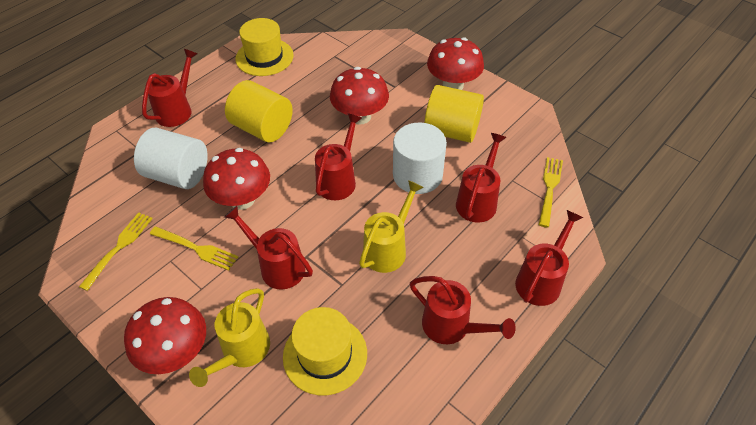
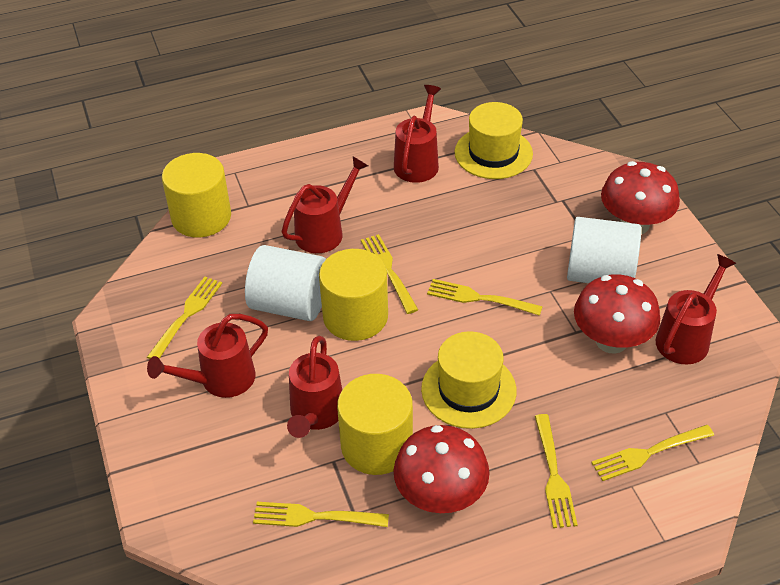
red mushroom: [124,297,206,374] [203,148,270,210] [330,67,389,125] [427,37,484,90] = 4 -> [393,425,489,513] [574,274,660,354] [601,161,680,234] = 3
red watering can: [142,49,197,127] [224,206,313,289] [315,113,362,200] [410,276,516,344] [456,133,507,223] [515,210,583,306] = 6 -> [147,314,268,398] [282,156,368,253] [287,336,342,438] [394,85,441,183] [656,254,737,365] = 5
yellow cylinder: [225,80,293,142] [424,85,484,143] = 2 -> [162,153,231,237] [319,249,388,341] [337,374,413,475] = 3
yellow fork: [79,212,153,291] [150,226,238,271] [539,157,563,228] = 3 -> [147,277,222,359] [253,502,389,527] [361,234,419,314] [427,279,543,316] [535,414,578,528] [591,425,714,481] = 6
yellow watering can: [189,288,270,387] [359,180,424,273] = 2 -> none = 0

